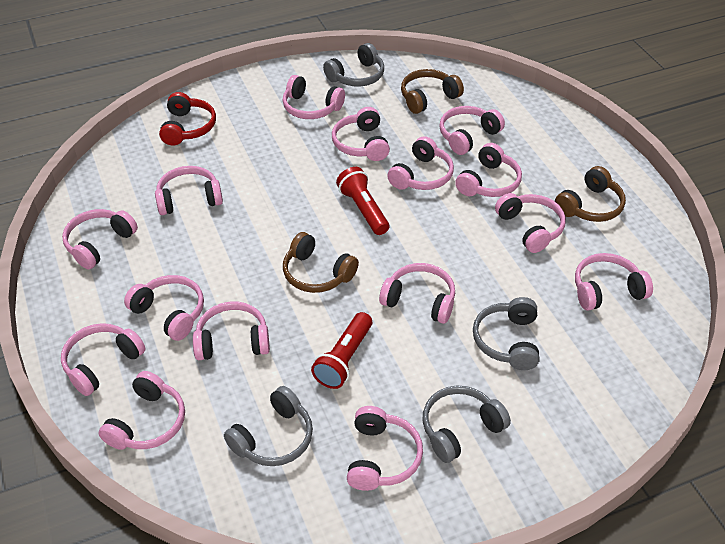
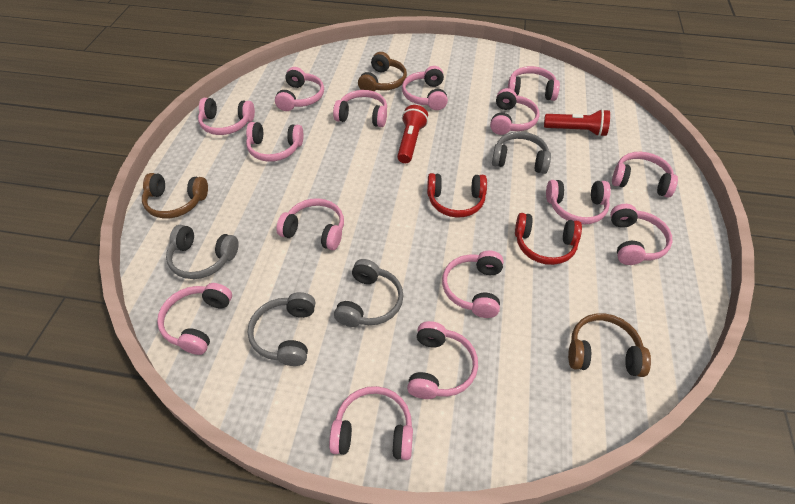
red headphones: [159,92,216,146] = 1 -> [427,173,487,218] [515,213,582,265] = 2

